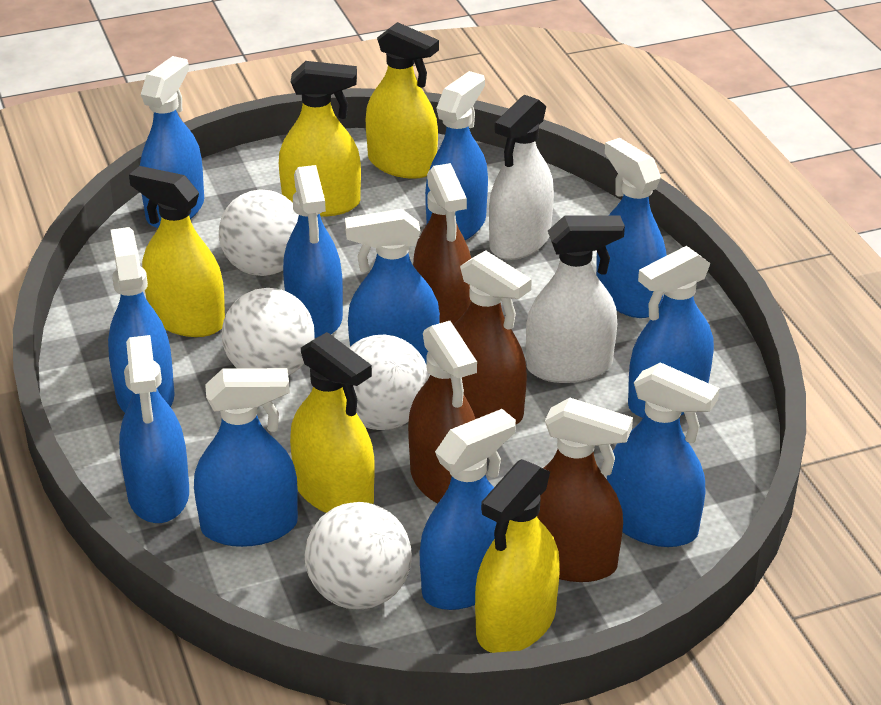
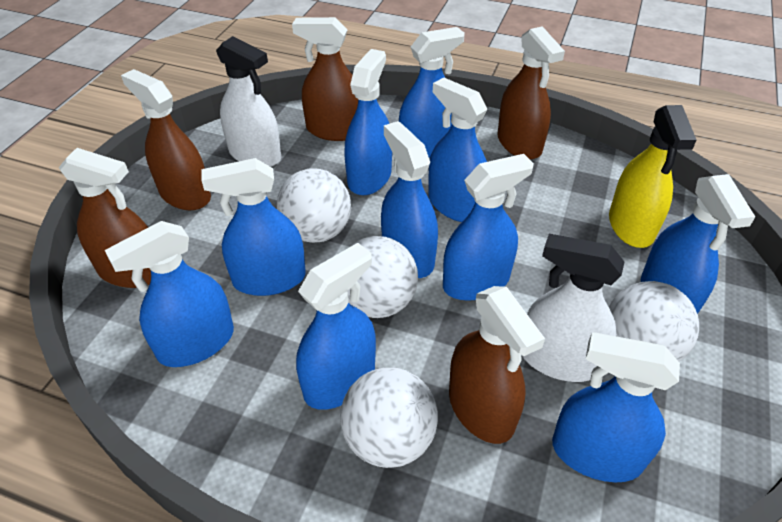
blue spray bottle: [108,227,175,413] [119,335,189,523] [140,56,204,228] [194,368,298,547] [283,165,343,338] [345,209,440,365] [420,409,516,610] [425,71,488,240] [596,138,667,318] [607,362,720,547] [628,246,714,418] = 11 -> [105,221,234,367] [201,158,306,296] [296,243,376,410] [345,49,392,195] [381,121,438,278] [399,27,465,158] [428,77,487,222] [443,154,534,301] [552,333,680,482] [641,174,755,314] = 10
brown spray bottle: [408,321,477,503] [413,163,471,325] [454,250,532,424] [537,398,633,582] = 4 -> [59,148,151,288] [121,69,211,210] [292,17,358,141] [449,286,545,444] [497,26,565,160] = 5
yellow spray bottle: [129,166,225,337] [279,61,361,217] [290,332,375,513] [366,22,439,179] [475,459,560,653] = 5 -> [609,105,696,248] = 1

